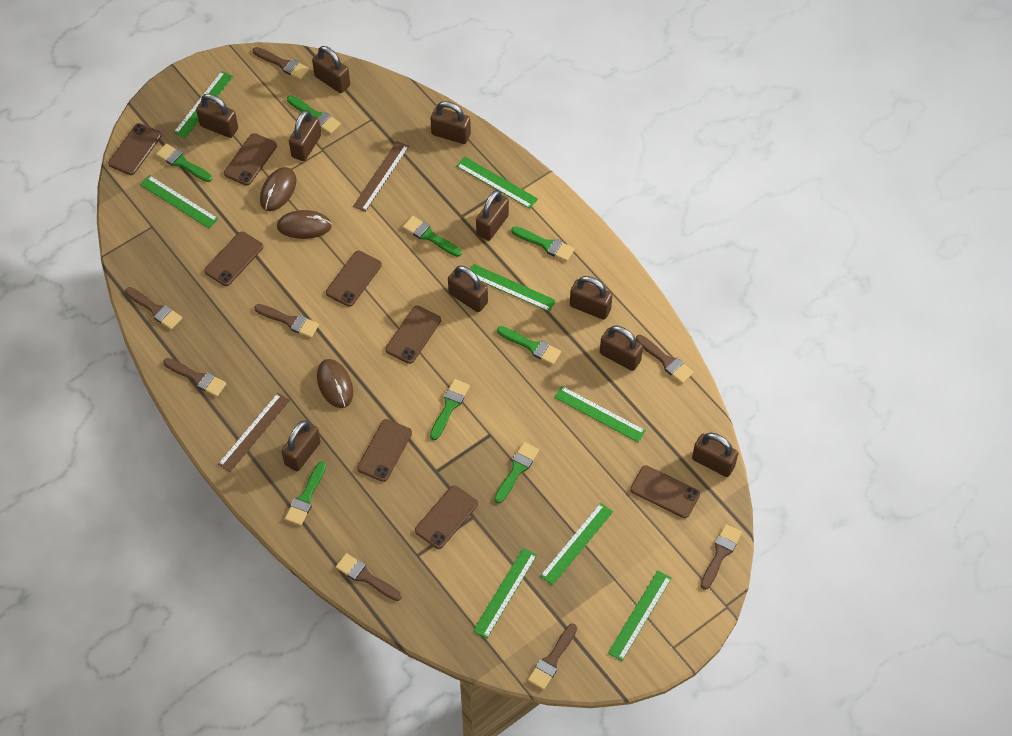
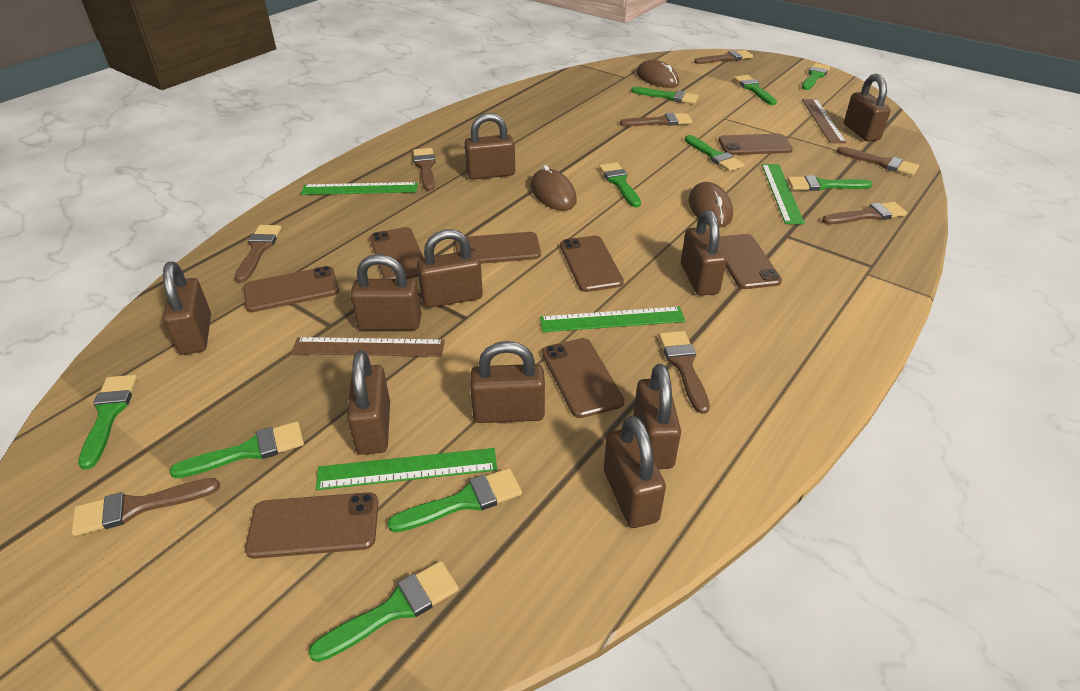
green brush: [156,144,212,182] [285,461,326,526] [287,95,341,134] [403,216,462,257] [430,379,470,440] [494,442,539,504] [497,326,561,365] [511,226,575,261] = 8 -> [78,375,137,470] [170,421,304,479] [308,561,459,662] [387,468,522,533] [599,162,641,207] [631,87,699,104] [685,135,744,171] [734,75,777,105] [787,175,872,191] [802,63,830,90] = 10
green ruler: [140,175,218,228] [173,71,233,138] [457,156,538,209] [470,264,556,312] [473,548,537,639] [540,503,613,585] [554,386,646,442] [608,570,672,661] = 8 -> [301,182,418,195] [316,448,497,490] [540,307,685,332] [762,164,805,224] = 4

